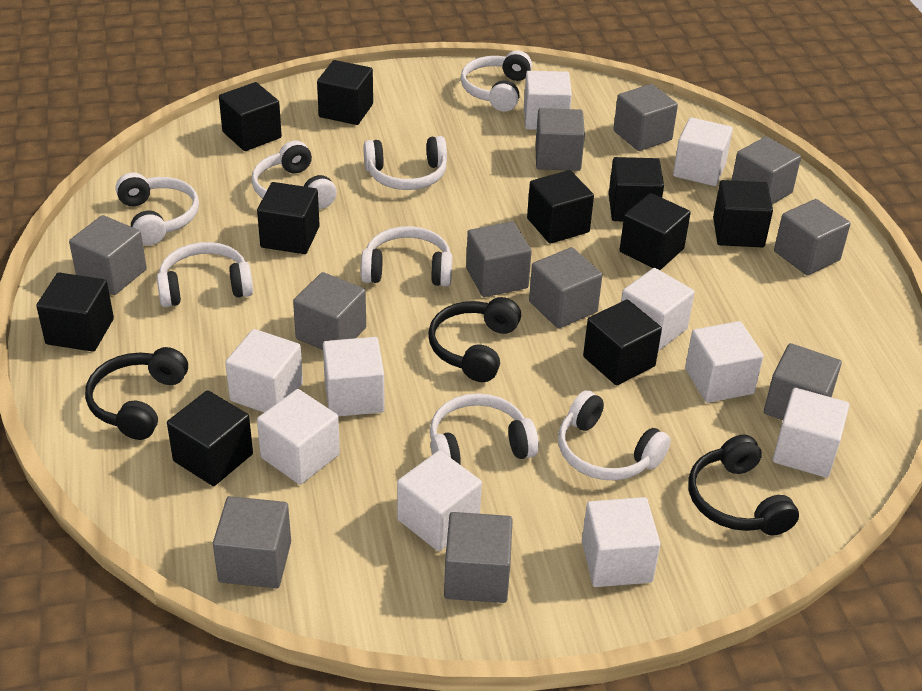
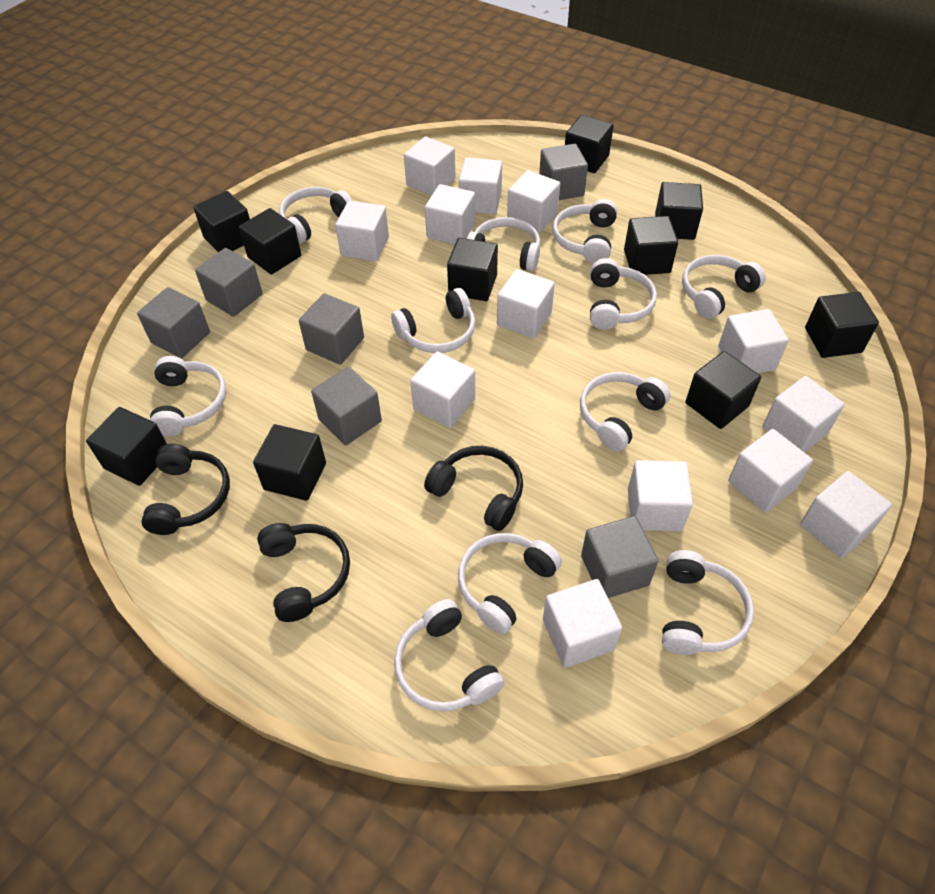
grey cube: [69,215,147,295] [213,496,291,588] [293,272,366,350] [444,512,513,603] [466,221,532,297] [529,247,602,329] [535,108,585,171] [613,84,678,151] [732,136,801,204] [764,343,842,420] [774,199,851,276] = 11 -> [137,287,210,358] [195,248,263,317] [299,293,364,365] [311,367,382,445] [539,144,588,200] [581,516,659,598] = 6
white cube: [225,329,303,412] [257,389,340,485] [323,337,385,417] [397,450,482,551] [524,71,572,130] [582,497,661,587] [621,268,695,351] [673,117,733,186] [685,321,764,403] [773,388,849,478] = 10 -> [335,200,389,261] [404,136,456,196] [410,351,475,428] [425,184,475,244] [459,157,502,214] [497,269,555,338] [507,170,560,233] [543,579,622,668] [628,460,693,531] [718,309,789,373] [728,429,813,513] [763,376,845,453] [800,471,892,558] = 13
white headphones: [115,172,199,246] [157,242,253,307] [251,140,337,209] [361,226,452,286] [364,136,447,190] [430,393,539,464] [460,51,532,112] [558,391,671,480] = 8 -> [150,356,227,437] [279,187,353,244] [391,288,475,353] [394,599,504,712] [458,533,562,634] [467,217,540,271] [552,199,617,263] [580,372,670,451] [590,258,657,330] [662,550,754,655] [682,255,766,319] = 11

